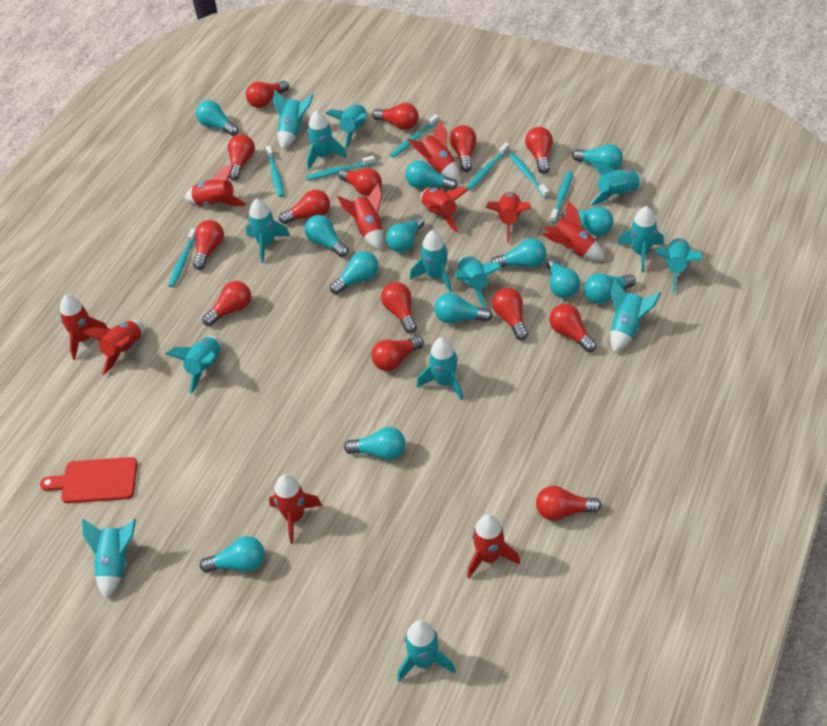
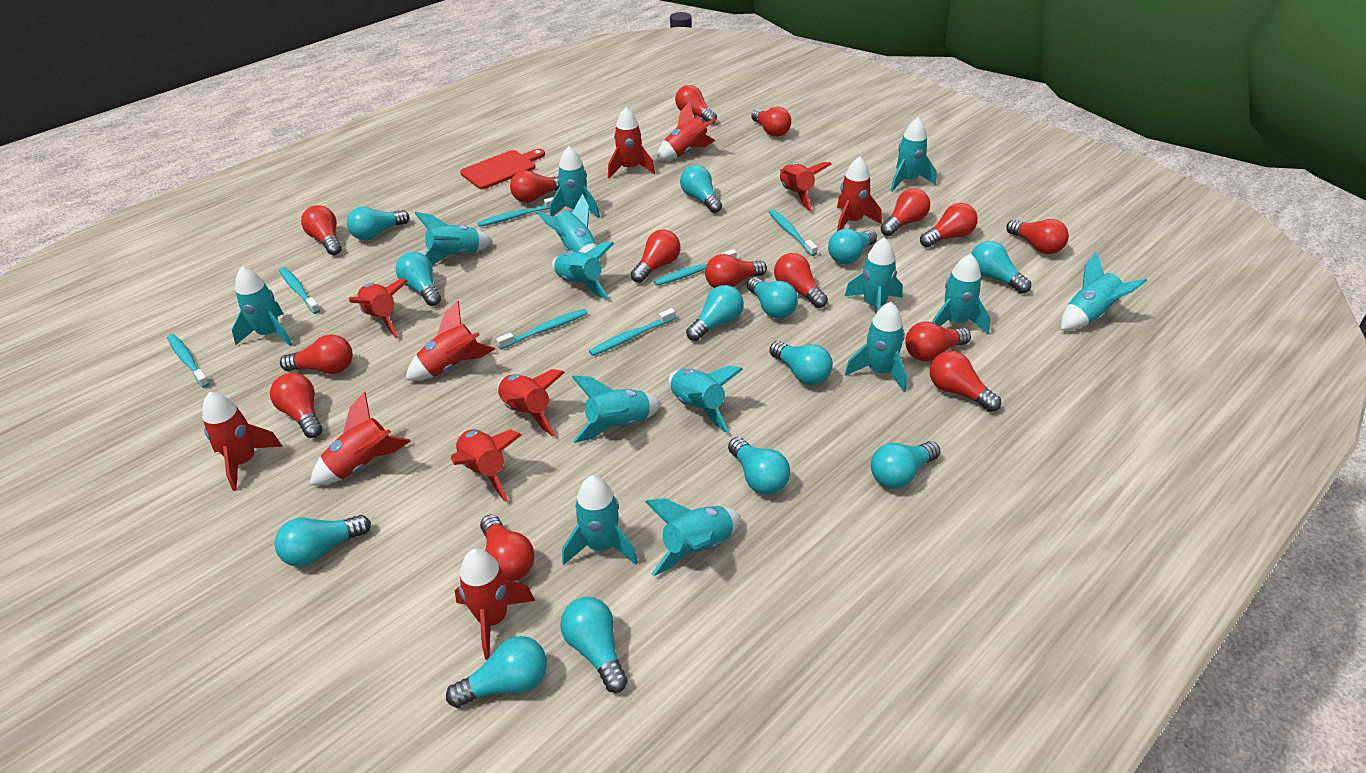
red light bulb: [193,220,224,270] [203,281,251,326] [228,134,255,181] [246,81,289,108] [279,190,330,224] [338,168,382,196] [371,336,424,371] [372,103,419,130] [381,282,417,333] [449,125,477,172] [492,288,528,340] [525,127,553,174] [536,486,602,521] [549,304,597,352] = 14 -> [270,373,322,438] [280,334,353,374] [301,205,341,255] [480,515,534,581] [510,170,560,203] [631,230,680,283] [675,85,717,124] [705,254,767,288] [751,107,791,137] [774,253,828,308] [881,188,930,236] [905,321,971,361] [920,203,978,247] [930,351,1001,412] [1006,219,1069,254] = 15
red rocket: [60,295,108,360] [82,320,144,375] [184,163,247,206] [269,474,322,544] [337,183,383,250] [407,120,459,181] [421,187,468,232] [467,514,520,578] [485,192,531,243] [543,200,604,260] = 10 -> [202,392,283,491] [310,392,411,485] [349,279,408,338] [405,301,495,381] [451,429,522,502] [455,549,535,660] [497,369,565,436] [608,107,655,178] [656,102,716,161] [780,162,831,211] [837,156,882,231] = 11

